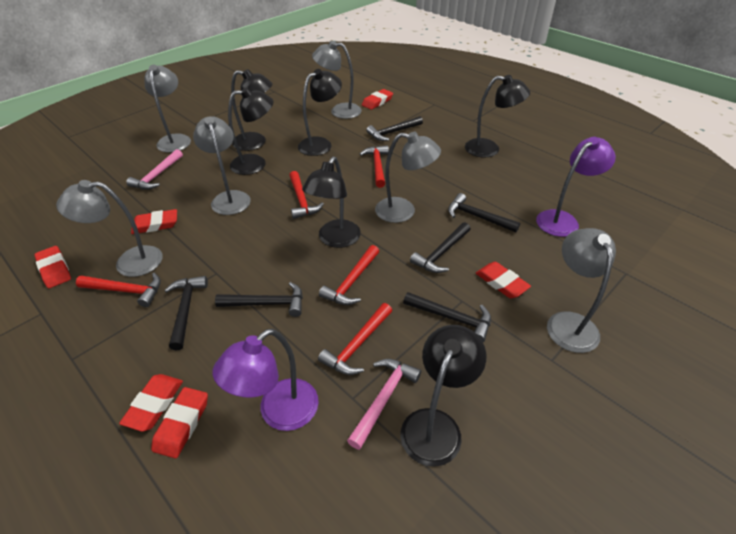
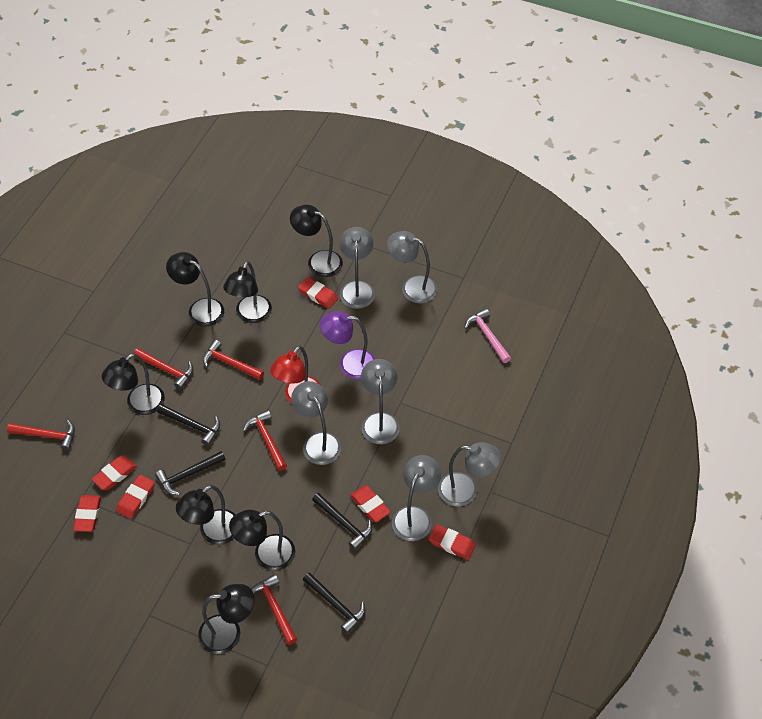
black hammer: [164,276,208,350] [215,282,303,317] [366,116,423,141] [403,292,491,342] [410,222,471,273] [448,193,520,232] = 6 -> [155,451,226,495] [157,404,220,446] [303,572,366,634] [312,493,372,550] = 4
black lamp: [228,87,273,175] [231,69,272,151] [298,69,342,156] [302,156,361,248] [400,325,486,467] [465,75,530,158] = 6 -> [101,353,165,415] [166,252,224,327] [176,485,236,545] [198,584,255,654] [223,261,272,323] [229,510,295,571] [290,205,343,277] = 7
pink hammer: [126,149,183,190] [347,359,421,450] = 2 -> [465,308,511,363] = 1
purple lamp: [213,329,319,431] [536,137,616,237] = 2 -> [320,311,375,379] = 1
red lamp: none = 0 -> [270,345,321,404] = 1

